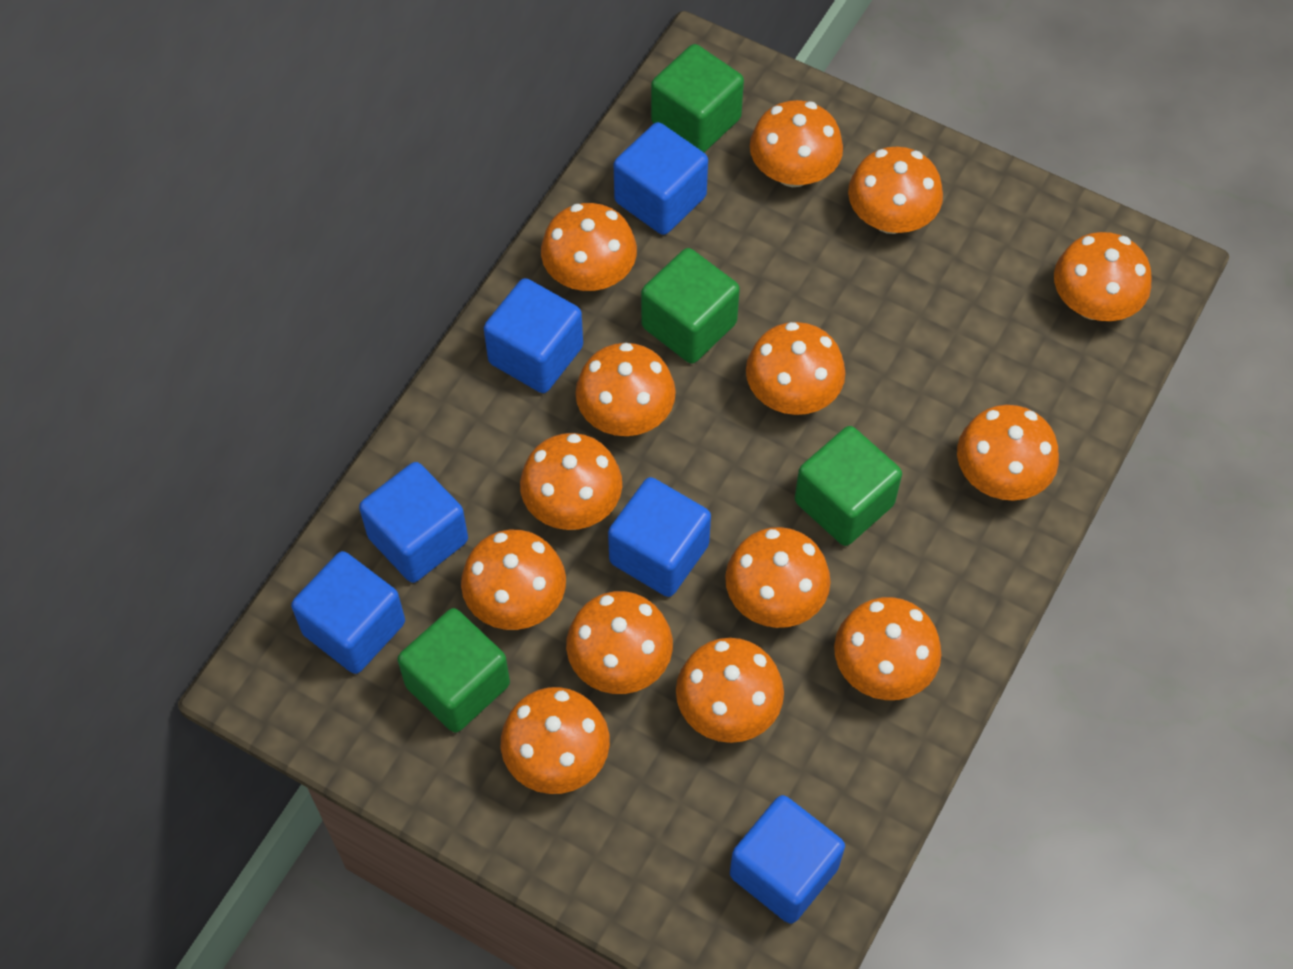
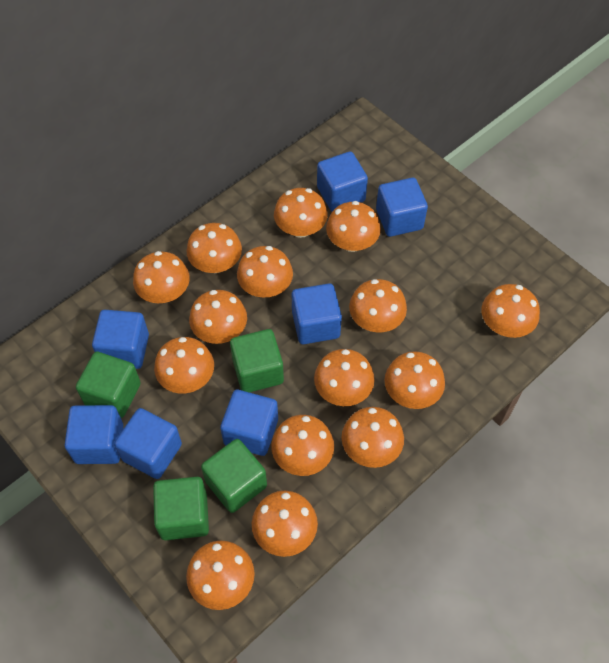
blue cube: [291,551,405,674] [359,462,468,583] [484,278,583,393] [608,477,711,597] [614,122,708,235] [730,795,845,924] = 6 -> [65,405,123,464] [92,310,149,369] [114,408,182,479] [220,390,278,456] [292,284,342,344] [317,152,368,211] [376,178,428,237] = 7
orange mushroom: [461,529,566,630] [501,687,610,794] [520,433,622,530] [541,203,637,291] [566,591,673,694] [575,343,676,436] [676,638,784,743] [725,527,831,628] [746,322,845,415] [750,100,843,187] [834,597,941,700] [848,147,943,234] [957,405,1059,501] [1054,232,1152,321] = 14 -> [133,251,190,303] [154,337,214,393] [186,223,242,273] [186,541,255,610] [189,290,247,344] [237,246,293,298] [252,491,318,557] [271,415,334,476] [274,188,328,238] [314,349,375,406] [326,201,381,252] [341,407,404,468] [349,279,407,332] [385,351,445,409] [482,284,540,338] = 15

